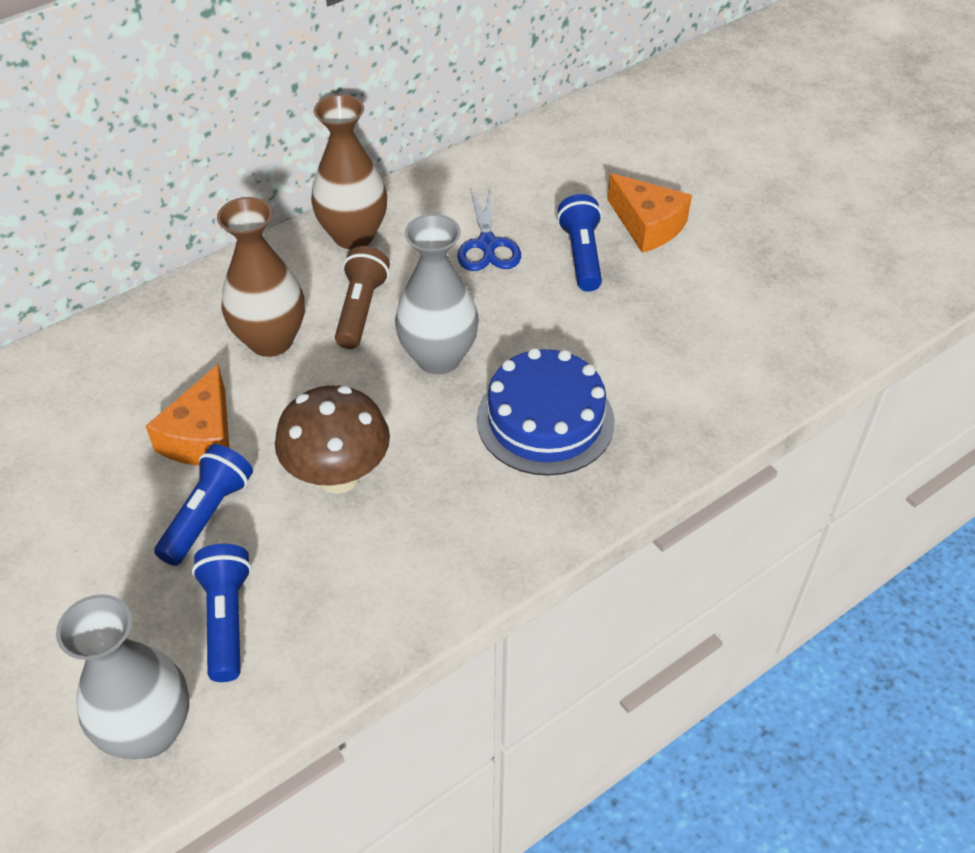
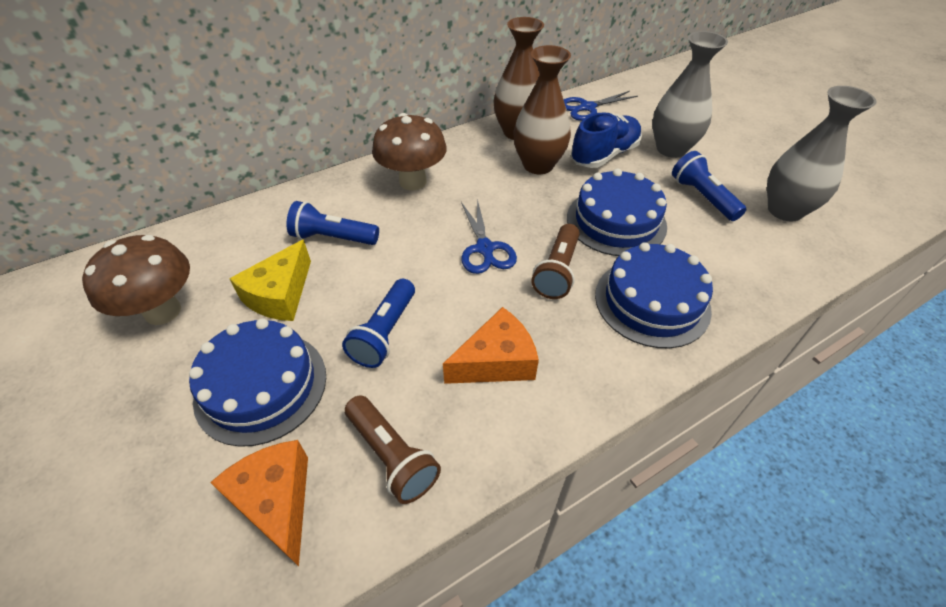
blue cake: [477,348,614,476] = 1 -> [189,318,326,447] [567,169,667,256] [595,242,713,348] = 3
blue scissors: [457,186,521,271] = 1 -> [461,199,517,274] [563,91,638,121] = 2
blue shoe: none = 0 -> [571,112,642,168] = 1
brown flashlight: [335,246,390,349] = 1 -> [345,395,441,504] [532,224,580,299] = 2
brown mushroom: [275,385,390,494] = 1 -> [82,235,190,325] [372,113,447,190] = 2
yellow cheese: none = 0 -> [229,239,311,321] = 1

